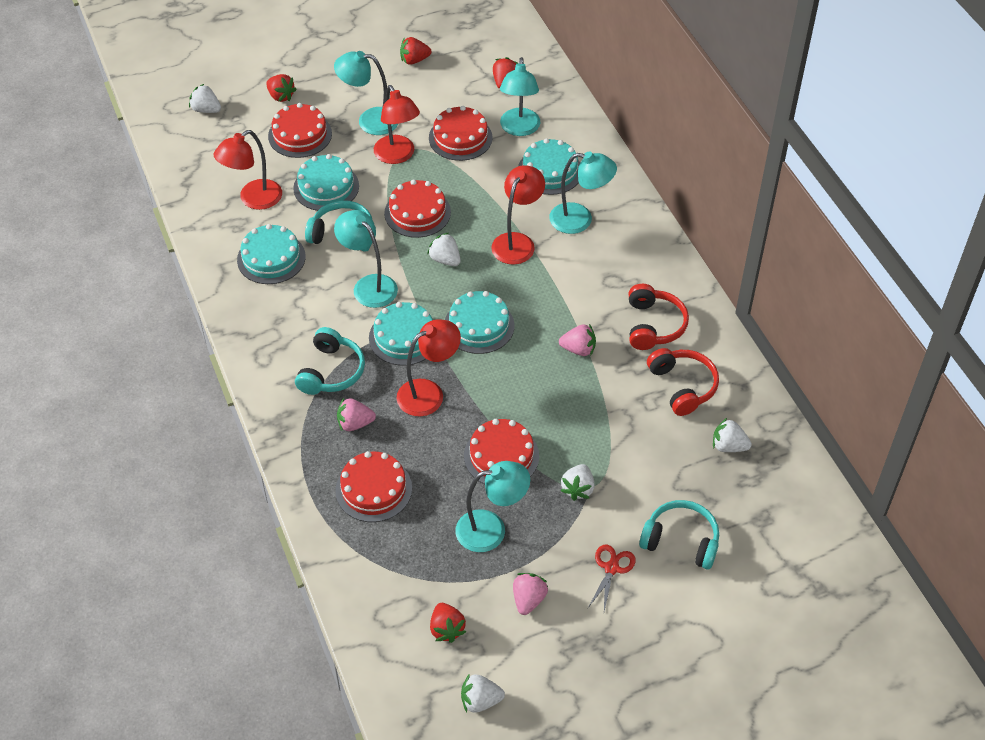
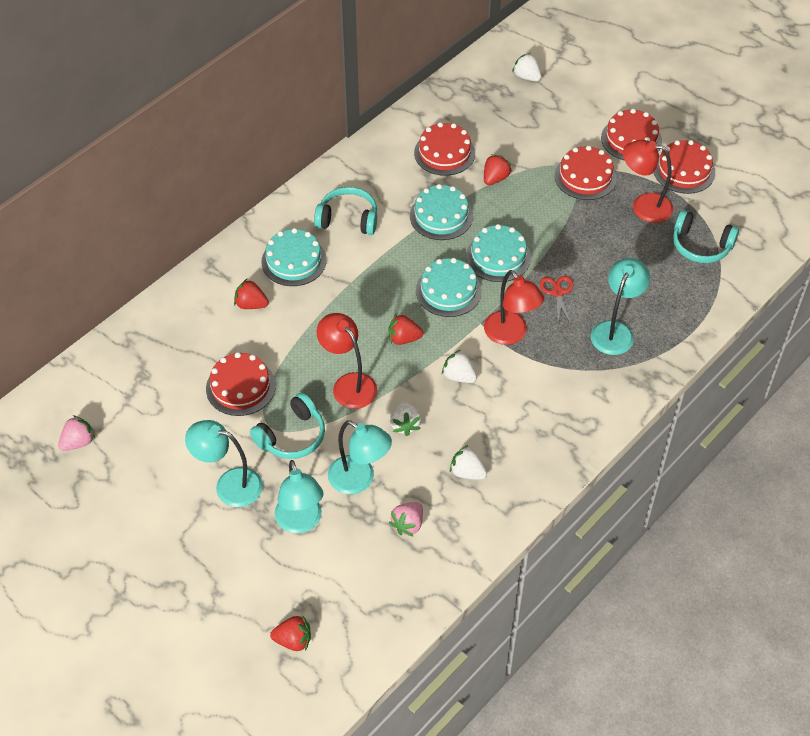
pink strawberry: [337,398,376,431] [513,573,548,615] [559,324,596,356] = 3 -> [58,415,95,451] [389,502,423,537] = 2
red headphones: [629,284,689,350] [647,348,719,416] = 2 -> none = 0
red lamp: [214,130,282,210] [374,85,420,164] [396,320,461,416] [491,165,545,265] = 4 -> [316,313,377,409] [484,270,544,345] [623,140,673,223] = 3
turquoise cake: [237,224,306,284] [293,154,359,211] [369,302,433,366] [445,291,514,354] [518,138,580,195] = 5 -> [262,228,326,286] [410,184,473,240] [416,258,482,317] [466,224,531,282] = 4
turquoise lamp: [334,51,398,135] [334,210,398,308] [455,461,530,552] [500,57,540,136] [549,151,617,234] = 5 -> [185,420,263,507] [274,460,324,533] [328,420,392,494] [591,258,650,355] = 4
white strawberry: [189,84,221,113] [427,233,461,266] [461,673,505,713] [560,464,594,501] [713,418,752,452] = 5 -> [390,401,421,436] [442,350,477,383] [450,445,487,480] [512,53,542,82] = 4

